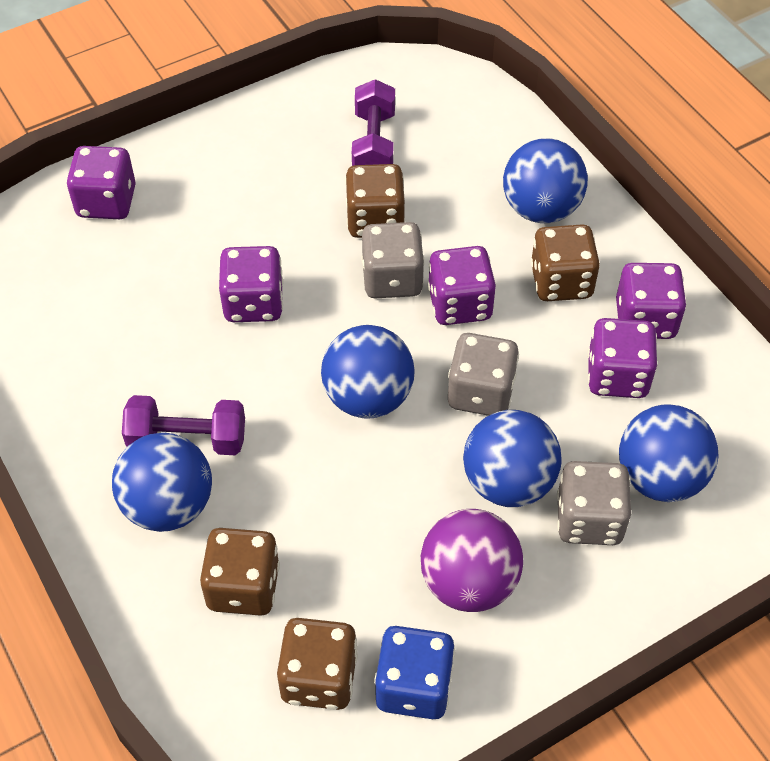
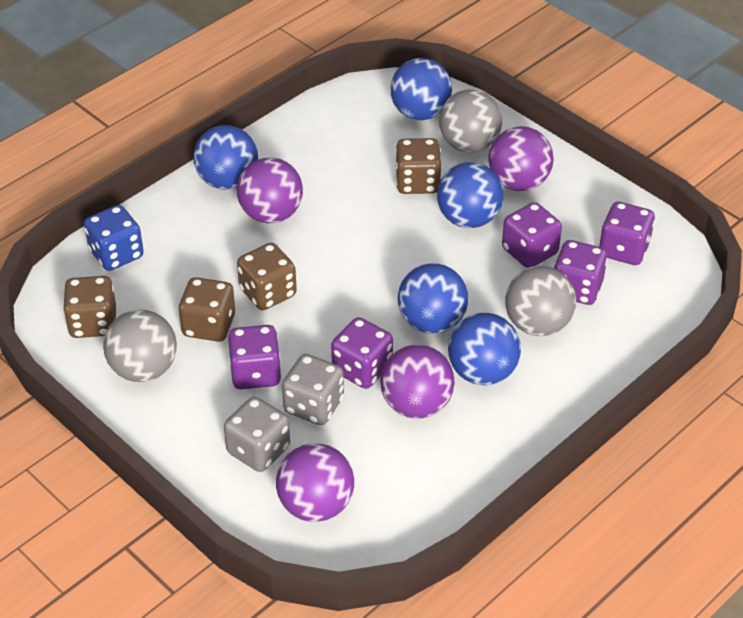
grey ball: none = 0 -> [103,309,177,382] [439,89,502,153] [505,266,576,336] = 3
grey dice: [361,222,425,298] [448,333,519,416] [557,461,631,545] = 3 -> [224,397,290,472] [282,354,344,425] = 2
purple ball: [421,509,523,612] = 1 -> [237,157,303,223] [276,443,354,522] [380,344,455,419] [488,126,553,191] = 4
purple dumbbell: [122,395,245,455] [352,79,395,166] = 2 -> none = 0

